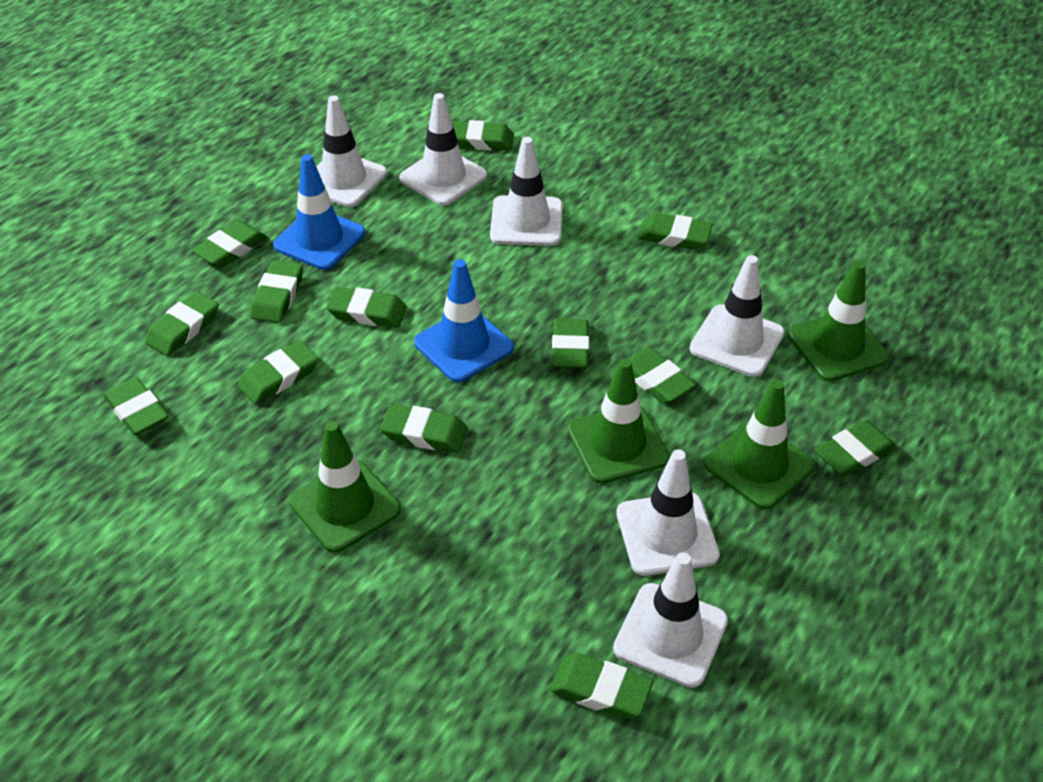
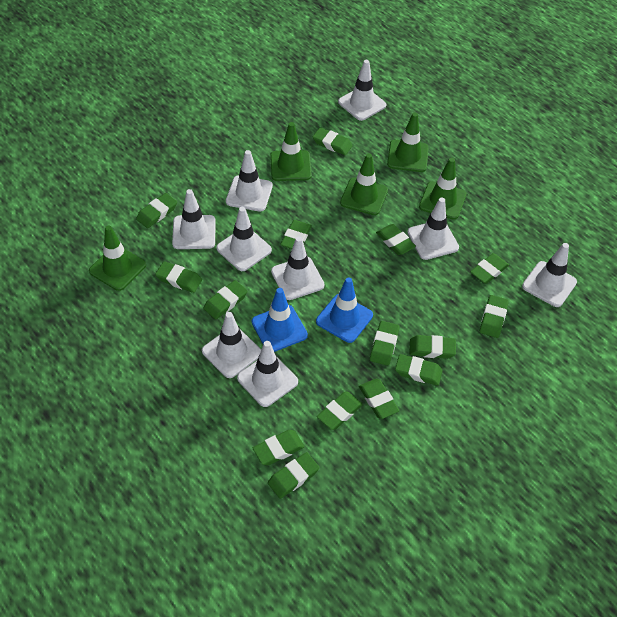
green eraser: [103,377,169,435] [145,291,219,356] [192,220,267,267] [238,340,319,404] [250,260,303,323] [326,287,407,328] [380,404,468,453] [451,120,514,151] [550,653,653,719] [552,318,589,369] [628,347,696,403] [638,213,713,250] [815,420,896,477] = 13 -> [136,193,177,228] [155,261,202,293] [203,280,248,319] [253,430,305,466] [268,452,319,499] [280,220,312,249] [313,127,353,155] [317,392,363,430] [359,379,399,419] [370,321,400,366] [376,224,416,255] [395,354,443,386] [409,335,456,359] [470,253,509,284] [480,295,509,338] = 15
green traffic cone: [289,421,401,553] [568,358,670,484] [704,379,815,509] [788,261,889,382] = 4 -> [89,226,146,291] [270,122,311,181] [340,153,388,215] [387,113,429,172] [419,158,466,220] = 5
white traffic cone: [316,95,387,207] [399,93,487,206] [490,137,563,246] [613,552,728,688] [616,449,720,576] [689,255,785,377] = 6 -> [172,189,216,249] [202,312,261,378] [216,207,272,271] [226,150,273,212] [237,341,298,407] [271,236,325,300] [338,60,386,121] [407,198,459,260] [522,243,577,307] = 9

